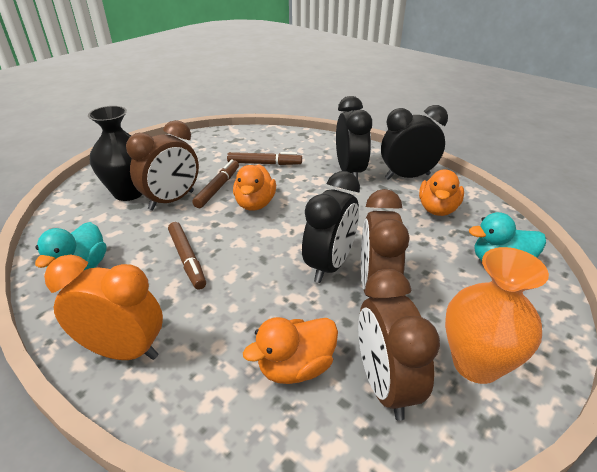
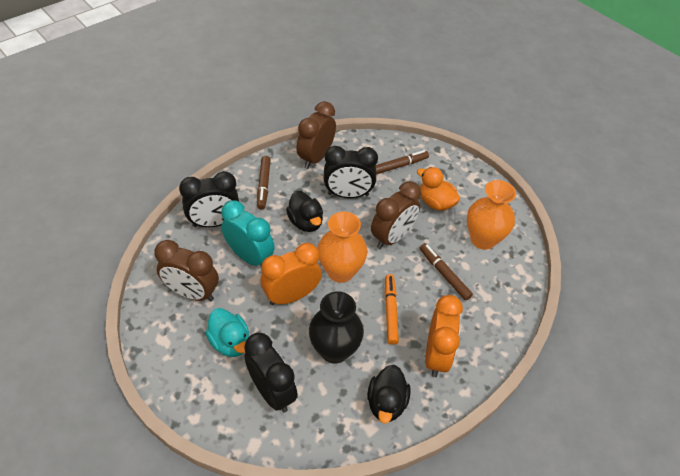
black duck: none = 0 -> [286,191,323,232] [367,365,411,423] = 2
orange clock: [44,254,163,360] = 1 -> [261,243,322,306] [425,295,463,377] = 2
orange duck: [233,164,276,211] [243,317,338,384] [419,169,464,216] = 3 -> [417,167,460,211] = 1
orange marker: none = 0 -> [385,274,399,345] = 1
orange vase: [445,247,549,384] = 1 -> [318,212,368,283] [467,180,516,250] = 2
turquoise clock: none = 0 -> [221,200,274,267] = 1
turquoise duck: [35,222,106,271] [469,212,546,261] = 2 -> [205,308,249,357] = 1

